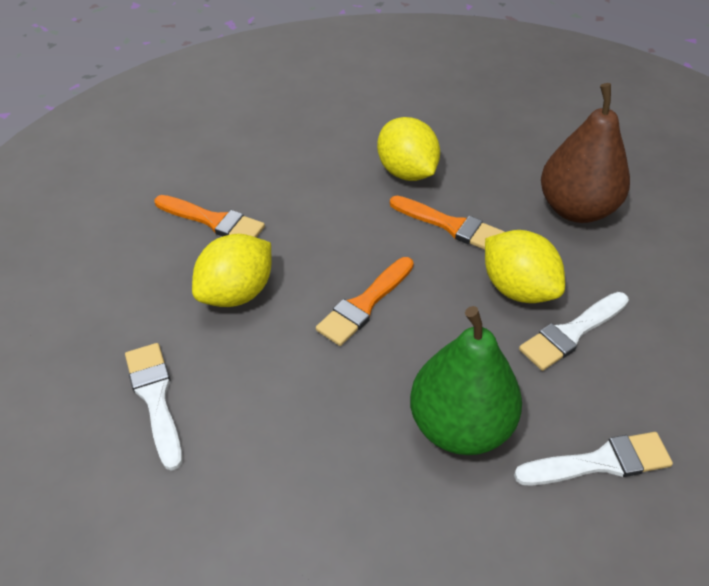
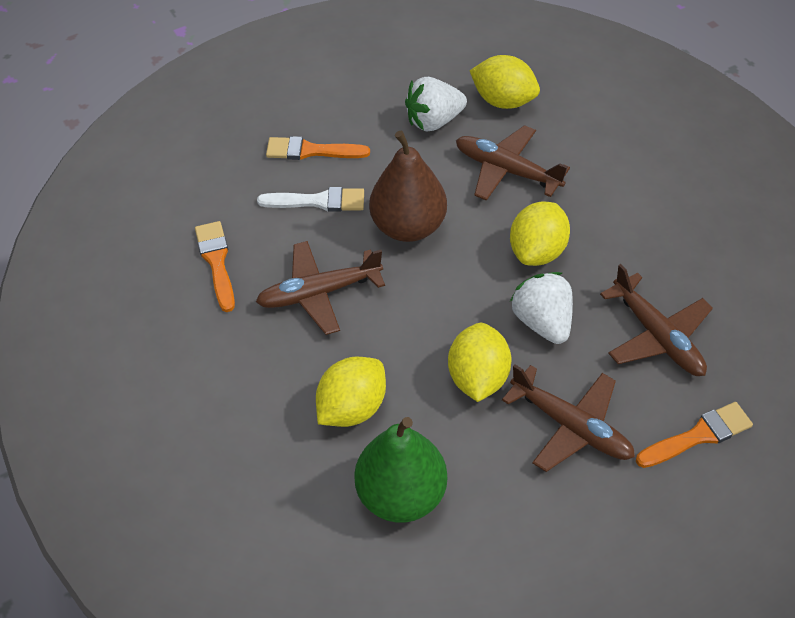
brown plane: none = 0 -> [256,241,385,335] [456,125,570,201] [502,364,635,472] [600,264,713,376] = 4
white brush: [125,343,182,471] [514,432,673,486] [519,292,629,371] = 3 -> [257,187,364,212] = 1
white strawberry: none = 0 -> [405,77,467,131] [510,272,573,344] = 2
yellow lemon: [192,234,272,307] [377,117,440,181] [485,230,565,303] = 3 -> [316,357,386,427] [448,323,512,402] [470,55,540,109] [510,202,570,266] = 4

